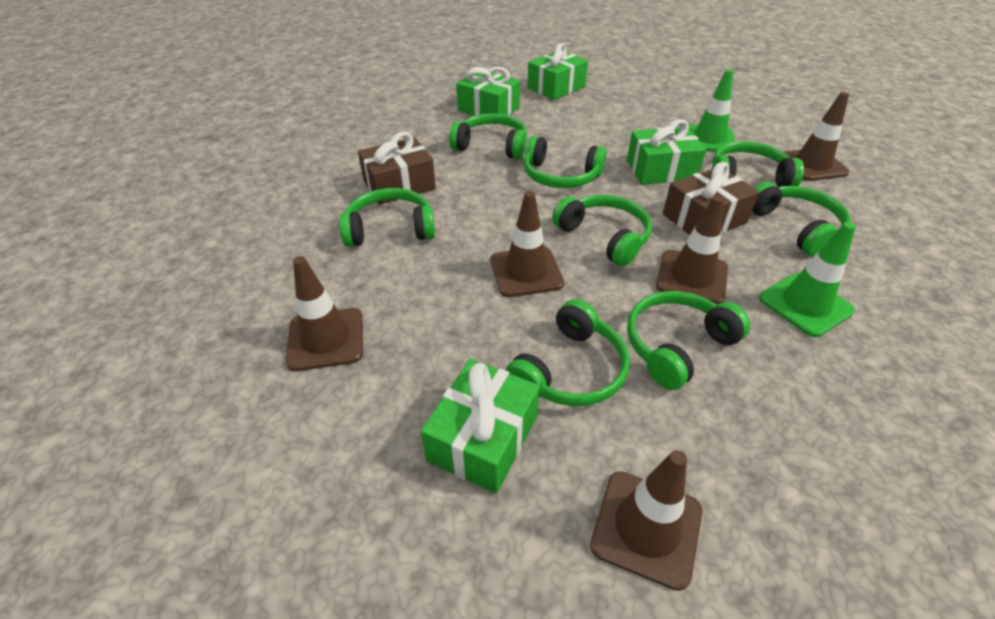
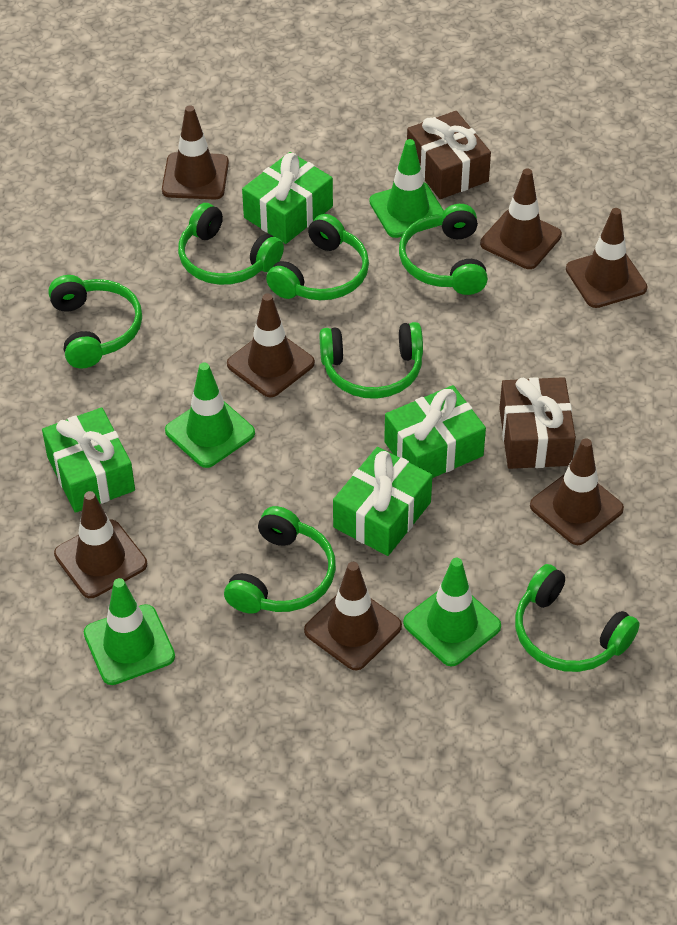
brown traffic cone: [286,256,363,371] [491,191,564,297] [590,450,702,591] [656,196,728,304] [784,92,849,181] = 5 -> [54,491,147,598] [162,106,229,200] [227,293,315,397] [304,562,402,670] [480,168,562,269] [530,438,624,545] [566,208,648,308] = 7
green headphones: [339,188,435,247] [449,113,527,159] [506,299,630,406] [524,136,607,188] [552,195,652,267] [627,291,751,390] [712,141,804,187] [752,182,851,256] = 8 -> [48,275,142,369] [178,203,284,285] [224,506,336,614] [266,214,369,300] [320,322,423,399] [399,204,488,295] [515,564,640,672] = 7
green traffic cone: [689,69,735,153] [759,222,856,337] = 2 -> [84,578,175,685] [165,362,255,468] [369,139,444,238] [403,558,501,666] = 4

